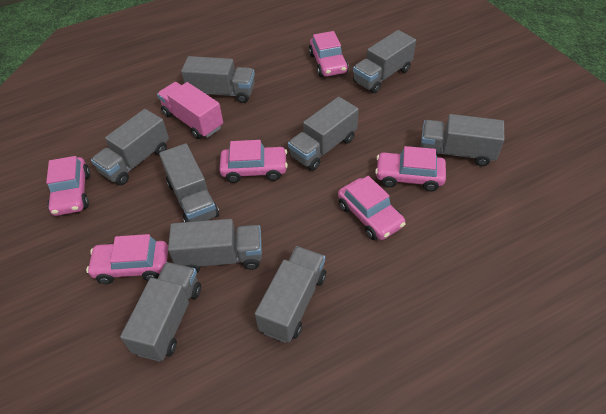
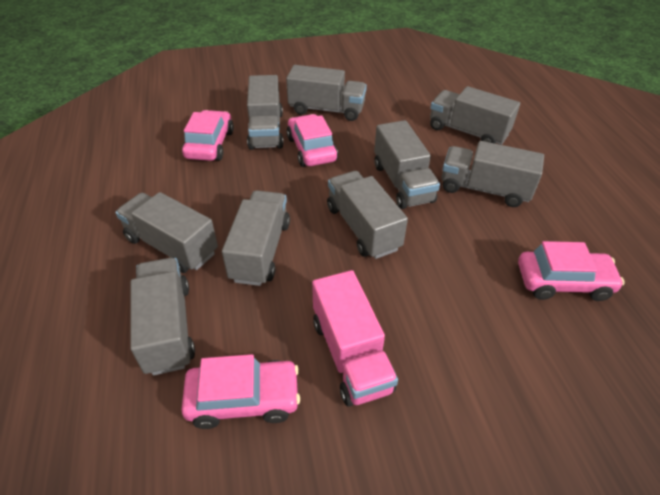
pink car: [46,156,90,216] [86,234,168,284] [219,140,288,183] [309,31,348,77] [338,176,406,240] [375,146,446,192] = 6 -> [181,354,300,429] [182,110,234,161] [287,114,338,167] [518,241,625,301] = 4

